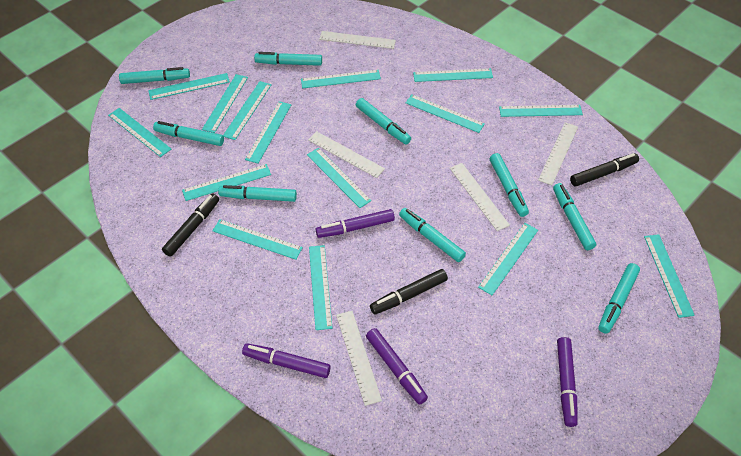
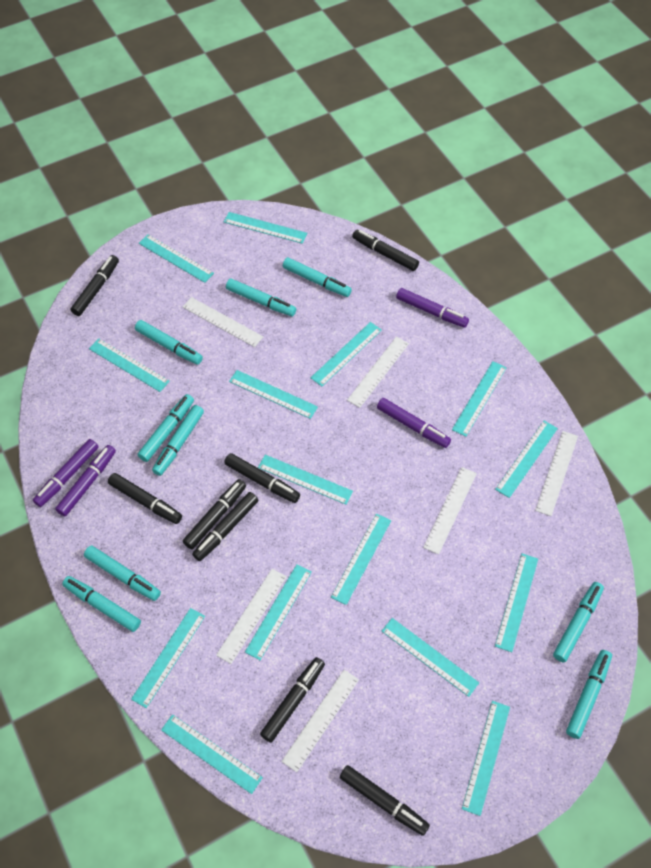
black marker: [162,194,219,257] [370,269,448,314] [570,153,639,187] = 3 -> [70,255,119,316] [108,473,182,524] [183,479,246,550] [192,492,258,561] [224,453,300,503] [260,657,325,742] [340,765,430,836] [352,229,419,271] = 8
white ruler: [308,131,385,178] [319,31,396,49] [336,311,382,406] [450,163,510,231] [538,122,578,185] = 5 -> [183,297,263,347] [216,569,287,664] [281,670,359,772] [347,337,409,408] [423,467,477,555] [535,431,578,516] = 6

